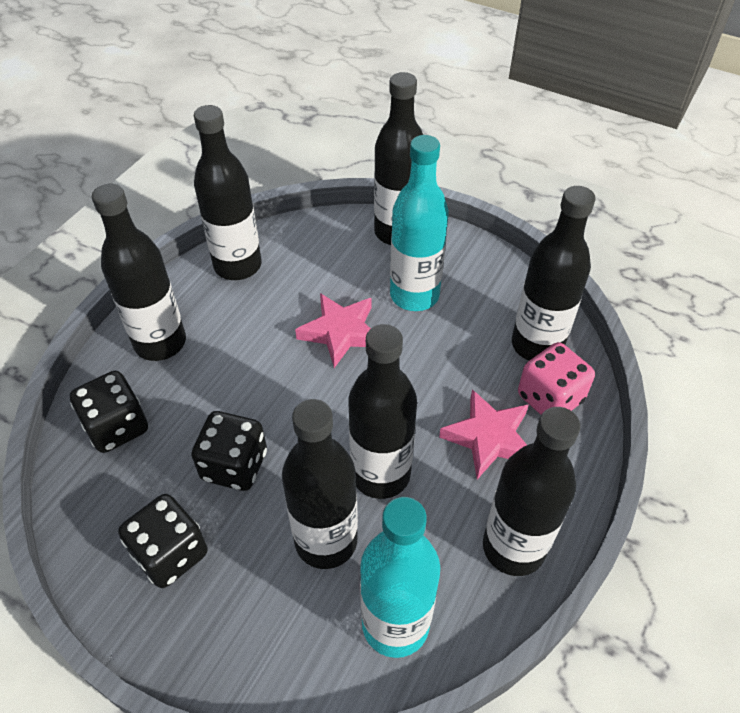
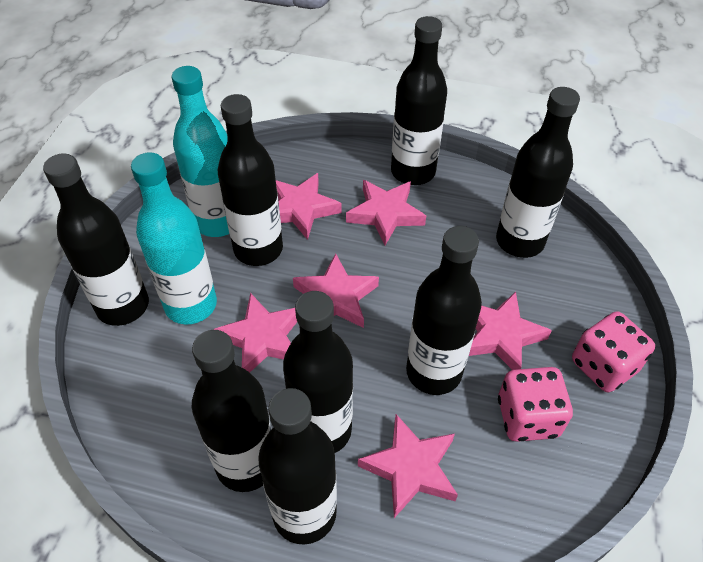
black bottle: [92,184,186,361] [193,105,262,280] [282,399,358,569] [348,324,417,499] [374,72,423,245] [483,407,581,576] [512,186,596,361] = 7 -> [43,154,149,326] [192,330,272,492] [218,94,283,266] [258,388,337,545] [283,291,353,453] [391,16,447,185] [406,226,482,395] [496,87,580,258] = 8
black dice: [69,371,148,453] [118,494,208,588] [191,411,267,491] = 3 -> none = 0
pink dice: [518,342,595,415] = 1 -> [498,367,573,442] [572,311,655,392] = 2
pink star: [295,293,372,368] [439,389,529,479] = 2 -> [213,293,297,373] [276,173,341,240] [293,253,379,328] [346,180,426,245] [358,414,458,518] [469,292,552,370] = 6

